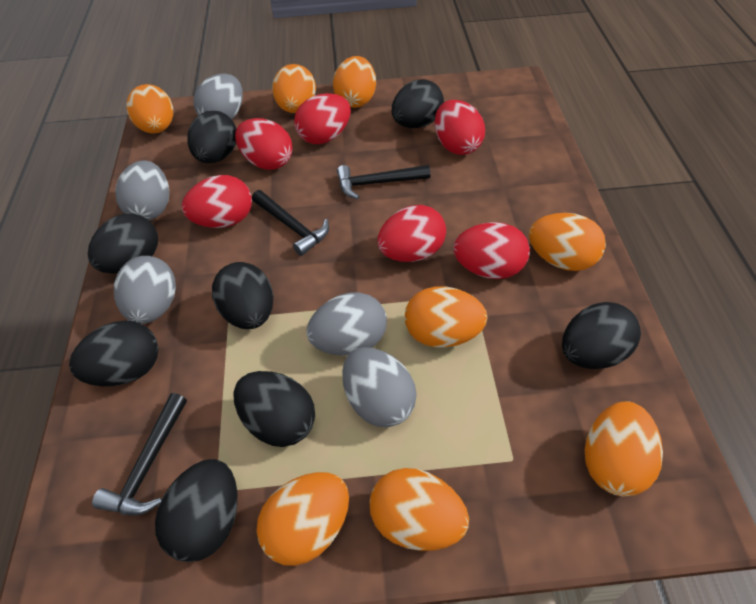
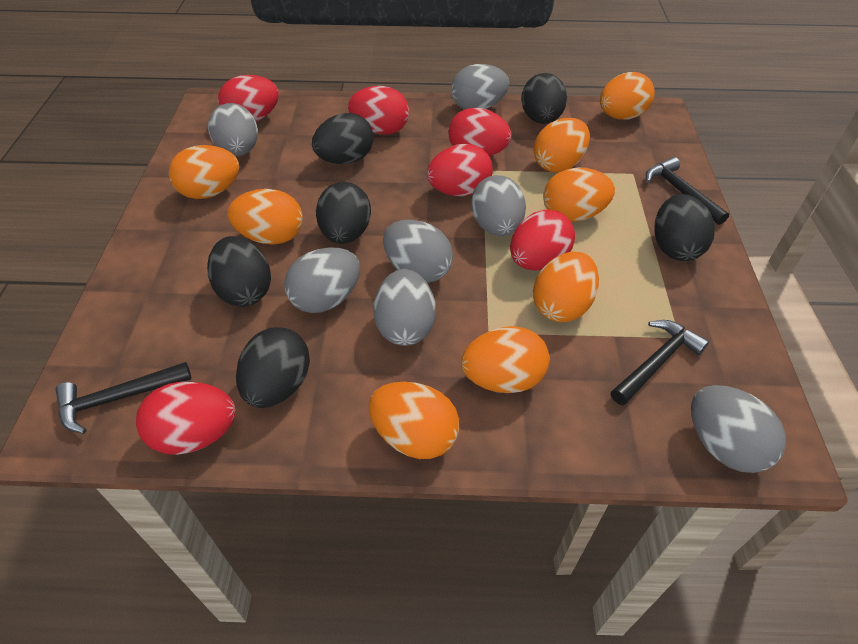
black egg: [69,321,159,386] [88,214,158,274] [155,459,237,562] [187,111,236,163] [212,262,273,329] [233,371,315,447] [392,79,444,128] [562,302,641,369] = 8 -> [207,236,271,306] [236,327,310,408] [312,113,374,164] [316,182,371,244] [521,73,567,124] [654,194,715,261] = 6
grey egg: [114,256,176,324] [115,161,169,220] [193,73,243,119] [306,292,387,356] [342,347,417,427] = 5 -> [208,103,258,156] [284,247,360,313] [373,269,436,346] [383,220,453,283] [451,64,509,110] [471,175,526,236] [691,385,786,473] = 7

